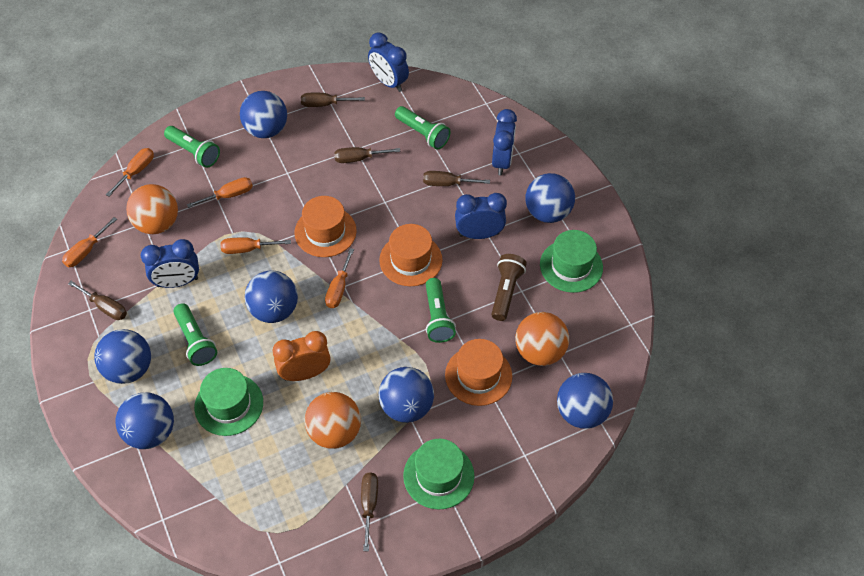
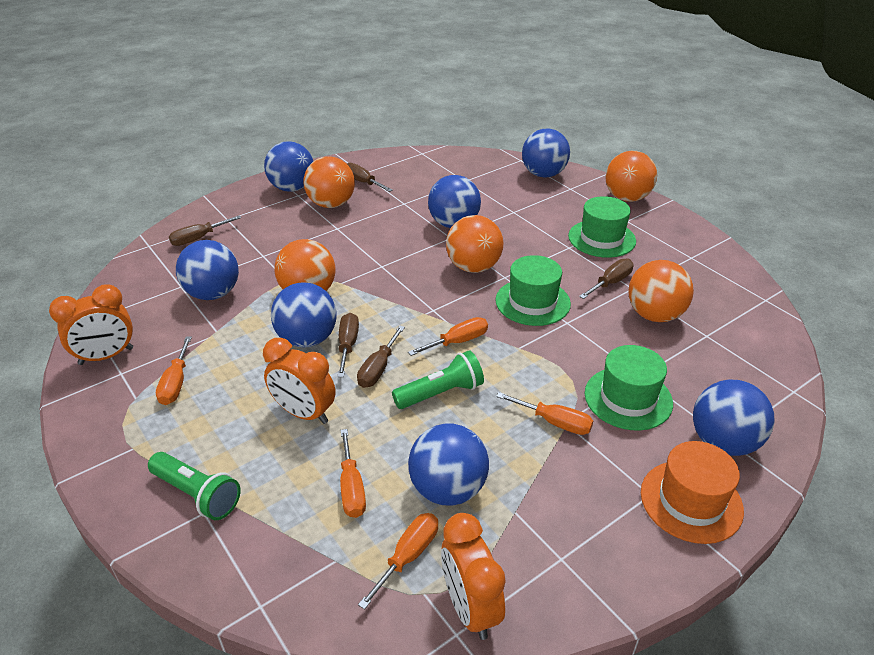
blue clock: [141,239,199,288] [368,33,409,92] [455,193,507,239] [492,109,517,175] = 4 -> none = 0
brown flashlight: [491,254,527,321] = 1 -> none = 0
green flashlight: [164,126,220,168] [173,303,217,366] [395,106,451,150] [426,278,456,343] = 4 -> [148,452,241,520] [392,350,484,409] = 2
orange ball: [126,184,178,234] [304,392,361,449] [515,312,569,366] = 3 -> [274,239,336,291] [303,156,355,208] [446,215,503,273] [605,151,657,202] [628,260,694,322] = 5
orange clock: [273,331,331,381] = 1 -> [49,284,133,365] [263,338,336,424] [441,513,506,640] = 3
orange hat: [294,196,357,257] [379,224,442,286] [445,339,512,406] = 3 -> [641,441,744,544] = 1

